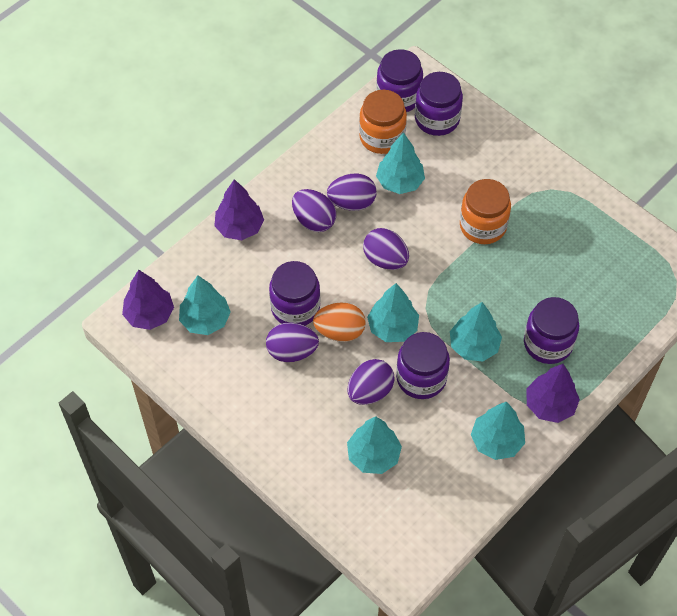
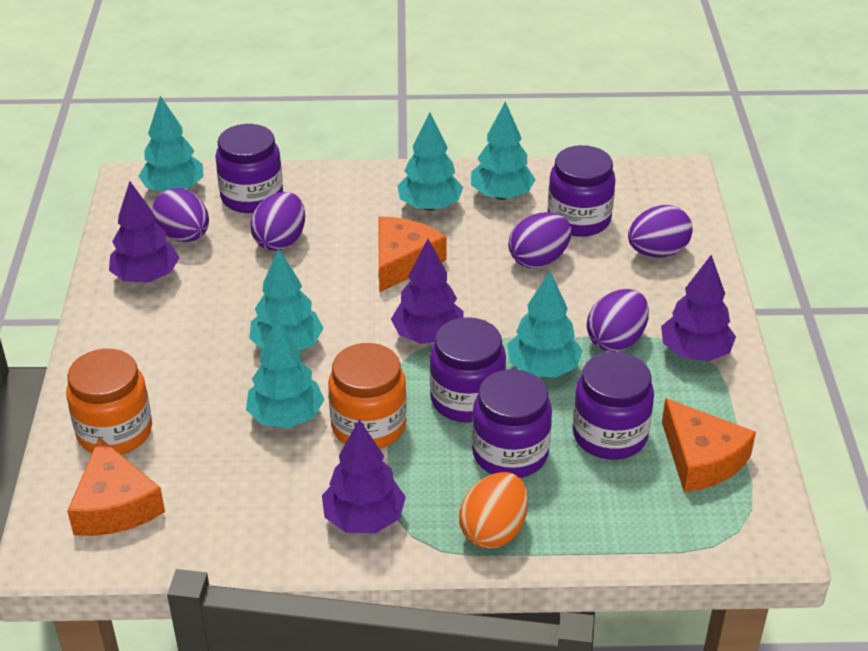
orange cheese: none = 0 -> [67,437,165,536] [379,217,447,293] [662,398,756,492] = 3
purple tree: [122,270,174,330] [214,179,264,240] [526,364,580,423] = 3 -> [109,181,179,282] [322,419,406,533] [391,239,463,344] [661,255,736,361] = 4

